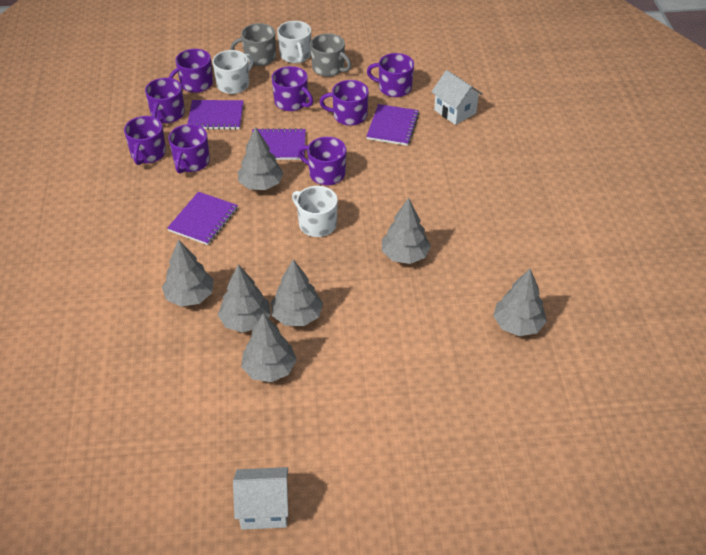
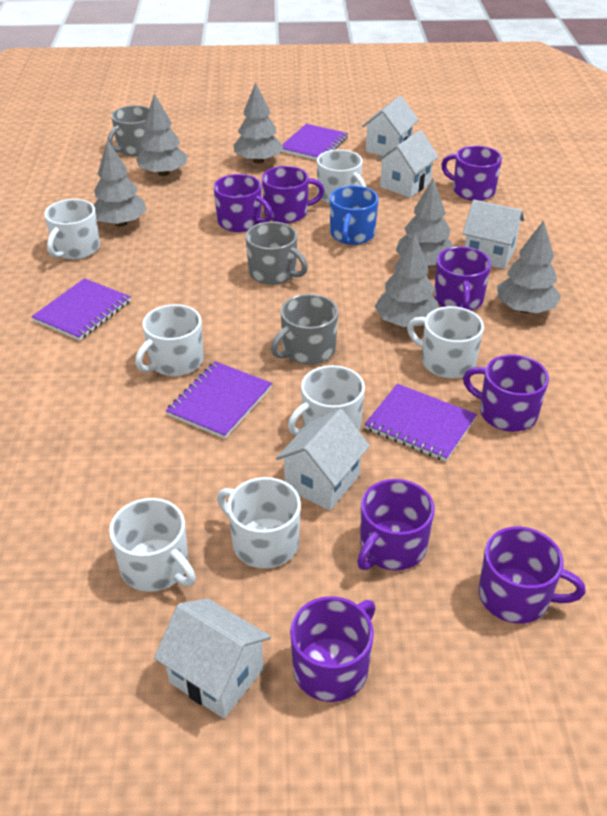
blue mug: none = 0 -> [330,185,379,245] = 1
grey mug: [230,23,276,66] [310,33,351,77] = 2 -> [107,105,149,156] [246,222,308,285] [271,294,338,365] = 3
grey tree: [162,239,214,307] [218,265,271,333] [238,127,284,190] [241,313,297,382] [271,259,323,326] [382,198,431,264] [493,269,547,336] = 7 -> [94,140,147,227] [136,94,188,176] [234,82,284,164] [375,233,439,327] [396,178,453,267] [497,220,561,313] = 6
white house: [233,467,289,530] [431,70,483,125] = 2 -> [154,598,271,718] [276,409,370,511] [362,96,419,157] [376,130,439,198] [462,199,524,269] = 5
white mug: [213,50,253,94] [277,21,311,63] [292,186,338,237] = 3 -> [44,199,100,259] [109,498,196,592] [135,304,203,376] [217,477,301,568] [288,365,365,436] [317,149,366,204] [407,306,484,378] = 7

